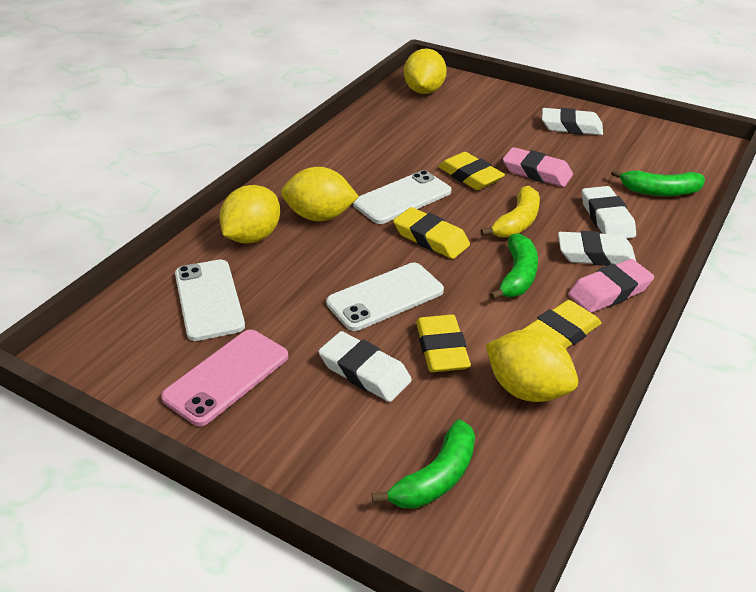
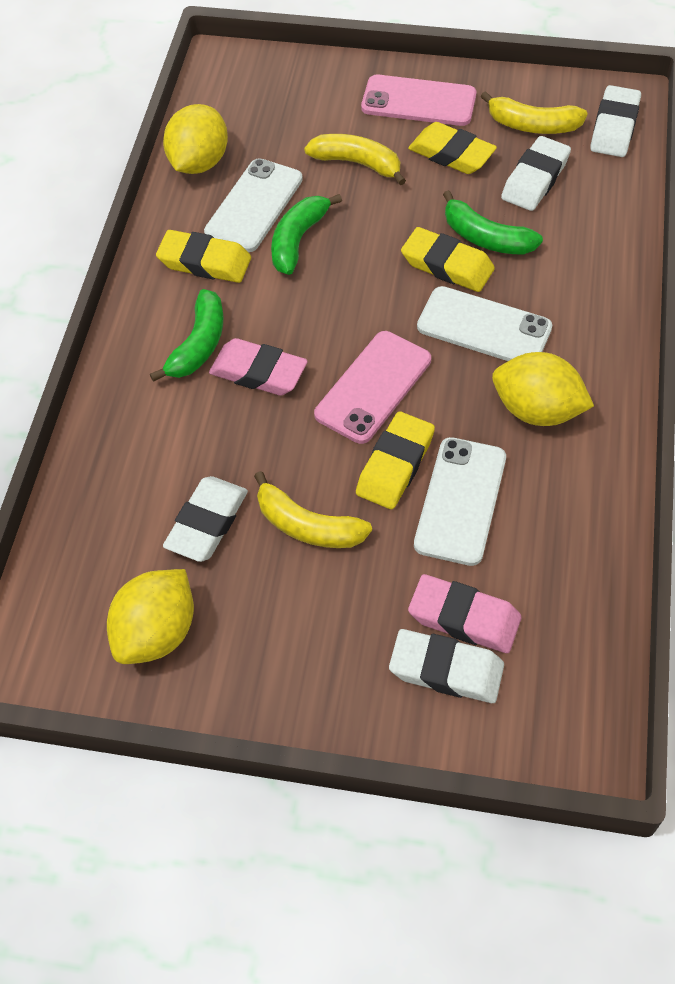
pink phone: [161,330,288,426] = 1 -> [314,331,431,444] [361,75,476,126] = 2
yellow banana: [480,186,540,238] = 1 -> [254,471,372,548] [304,134,406,185] [481,91,588,134] = 3
yellow lemon: [219,185,280,244] [281,167,359,221] [404,49,447,94] [486,330,578,402] = 4 -> [107,569,194,664] [163,104,228,174] [492,352,594,426] = 3

